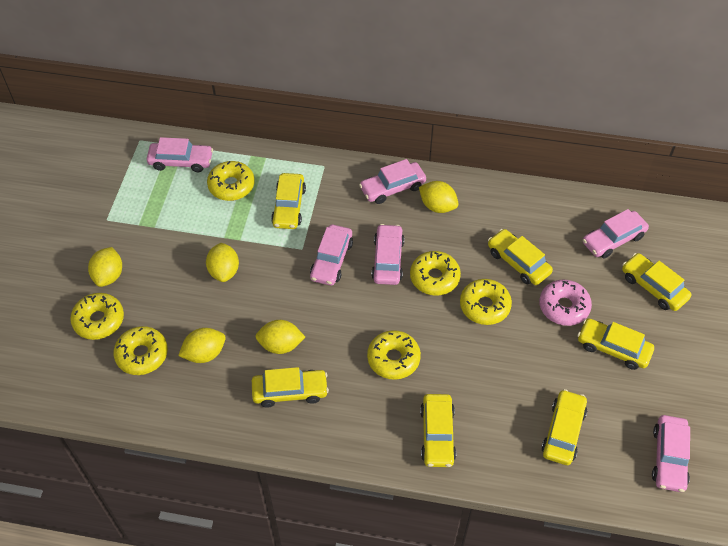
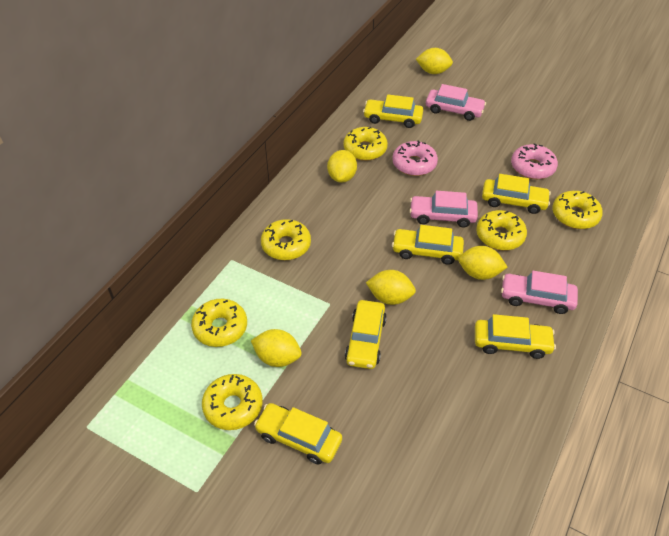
pink car: [147,137,213,172] [310,225,353,286] [359,159,426,204] [371,224,404,285] [583,209,649,258] [652,415,690,492] = 6 -> [409,191,478,227] [426,84,486,121] [501,271,578,314] = 3
pink donut: [539,279,592,326] = 1 -> [392,140,438,176] [511,143,558,179] = 2
yellow car: [252,367,329,407] [271,173,306,229] [420,394,456,467] [488,229,553,285] [542,389,587,465] [577,318,654,370] [622,253,691,311] = 7 -> [254,403,342,465] [345,300,387,369] [363,94,423,128] [392,225,464,265] [475,314,556,359] [482,174,551,214] = 6

